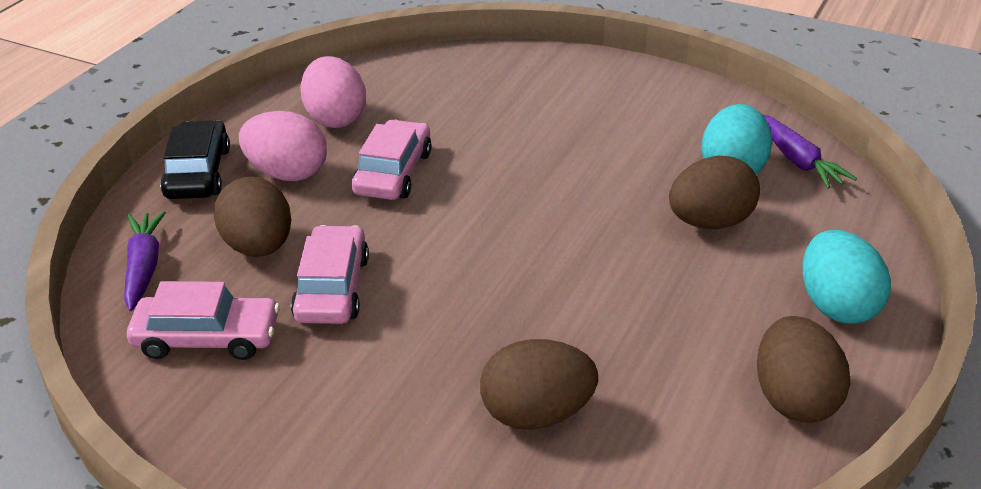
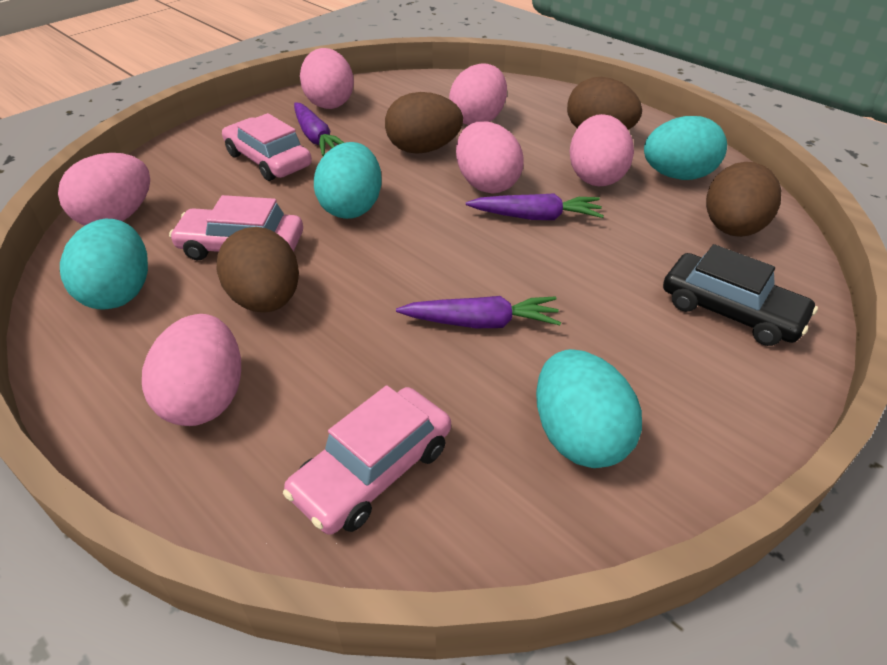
pink egg: [239,111,327,181] [300,56,366,128] = 2 -> [58,153,150,226] [142,314,241,426] [300,48,354,109] [449,63,507,125] [456,121,524,194] [570,114,634,186] = 6
purple carrot: [124,211,166,311] [763,115,857,189] = 2 -> [294,102,344,156] [396,296,561,328] [466,193,604,220] = 3
turquoise egg: [701,104,772,175] [802,230,891,324] = 2 -> [60,219,148,309] [314,142,382,219] [536,349,642,468] [644,116,727,180] = 4

